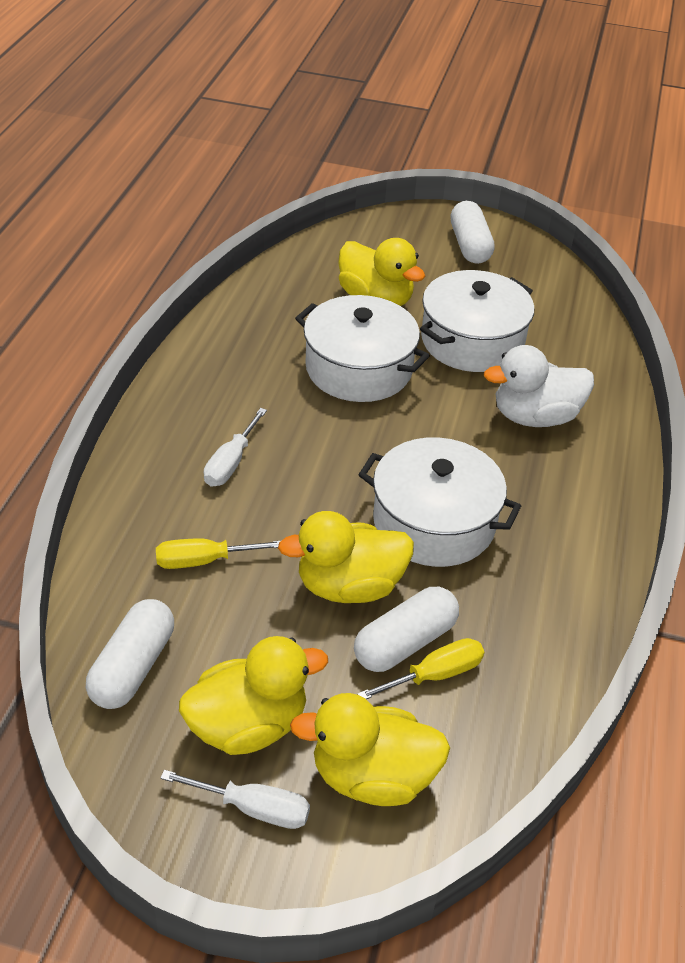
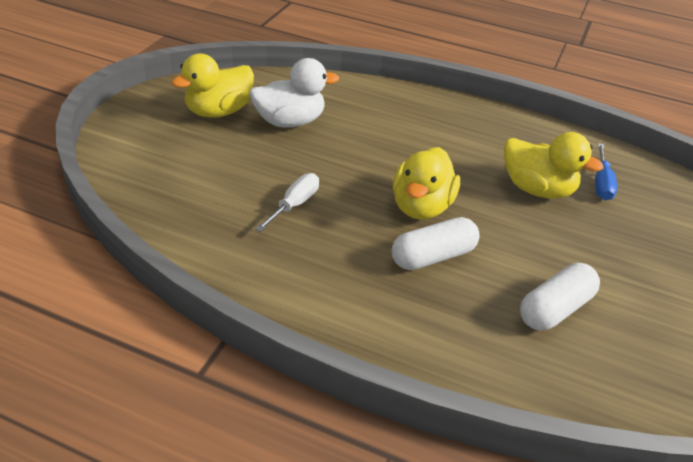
blue screwdriver: none = 0 -> [595,143,617,200] = 1
white capsule: [86,599,174,709] [354,587,459,672] [450,201,495,264] = 3 -> [392,217,480,270] [520,263,600,330] = 2
white pot: [295,295,430,402] [358,437,521,567] [420,270,534,372] = 3 -> none = 0
white screwdriver: [160,770,310,829] [204,408,267,487] = 2 -> [255,173,319,232] = 1
yellow duck: [179,636,328,755] [278,511,414,603] [290,693,450,806] [338,238,425,306] = 4 -> [171,53,254,118] [393,147,460,220] [504,132,603,199] = 3
yellow screwdriver: [156,538,282,569] [357,638,484,699] = 2 -> none = 0

